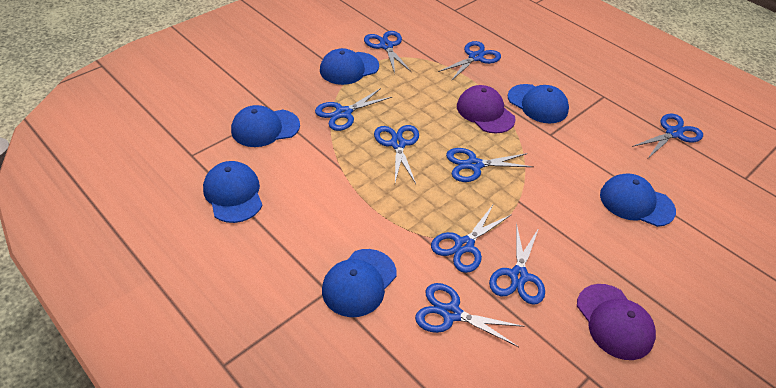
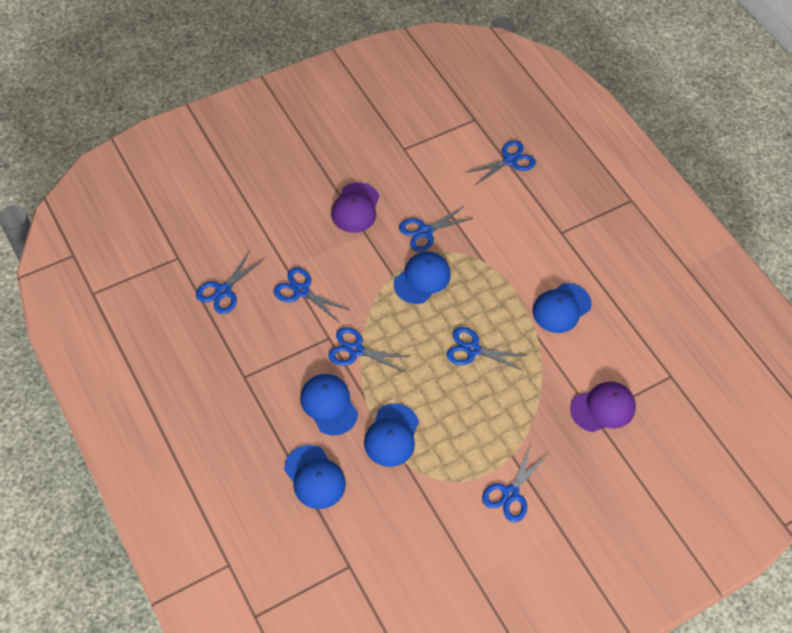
blue cap: [203,161,262,223] [231,105,300,147] [320,48,379,85] [322,249,397,317] [508,84,569,123] [600,173,676,227] = 6 -> [284,445,346,509] [300,374,358,435] [364,403,419,467] [394,251,451,304] [533,283,592,333] = 5
blue scissors: [315,88,392,131] [364,31,412,73] [374,125,419,184] [415,283,524,347] [431,205,512,273] [438,41,501,81] [446,148,533,182] [489,223,545,305] [632,114,703,158] = 9 -> [196,251,264,314] [273,267,349,322] [328,327,411,372] [399,206,473,252] [447,327,528,371] [466,140,536,184] [482,445,547,522] = 7

